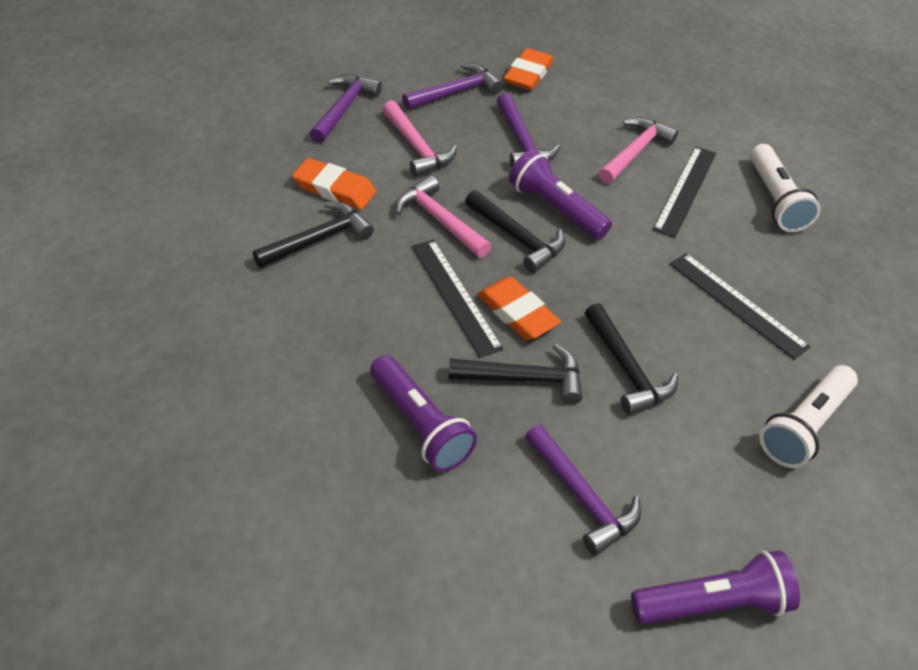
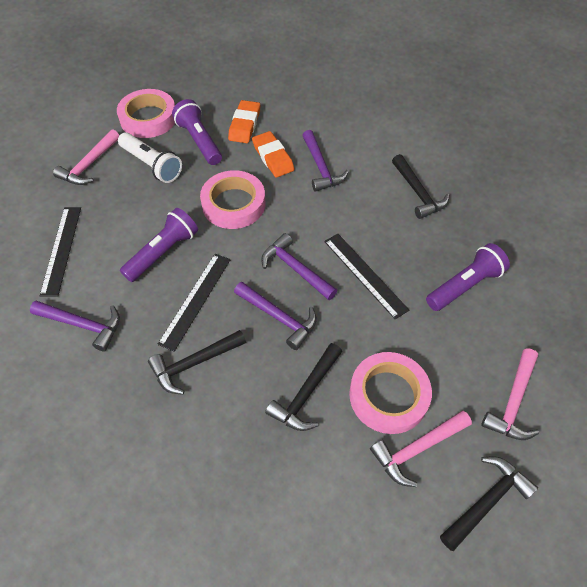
orange eraser: [292,158,376,210] [477,276,561,340] [504,48,554,90] = 3 -> [228,100,260,143] [252,131,295,177] = 2
pink tape: none = 0 -> [117,89,175,138] [200,170,265,229] [349,352,432,434] = 3
white flashlight: [750,144,821,232] [759,365,858,468] = 2 -> [118,132,182,183] = 1

